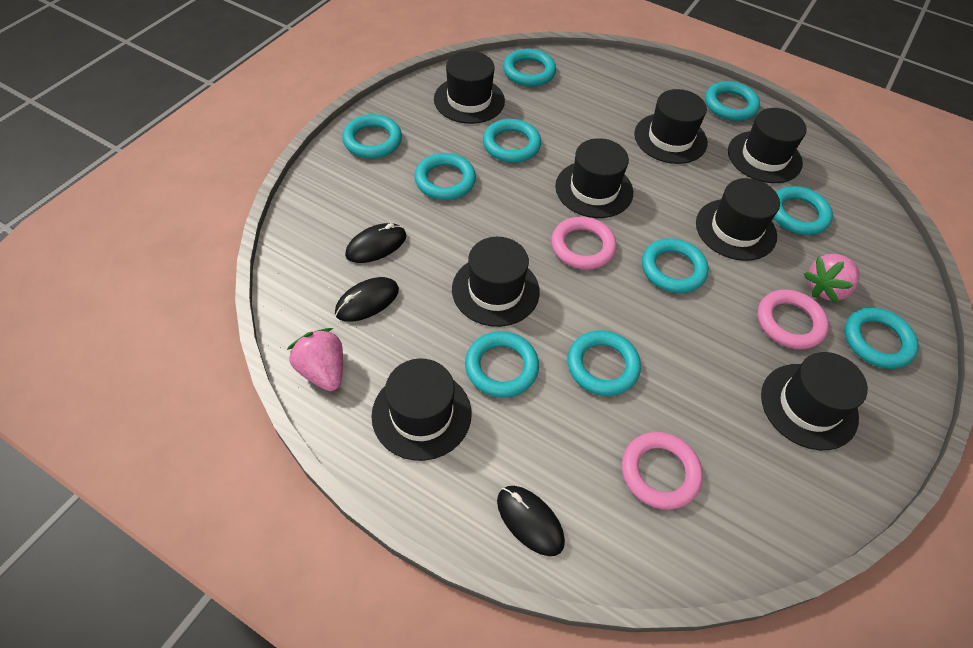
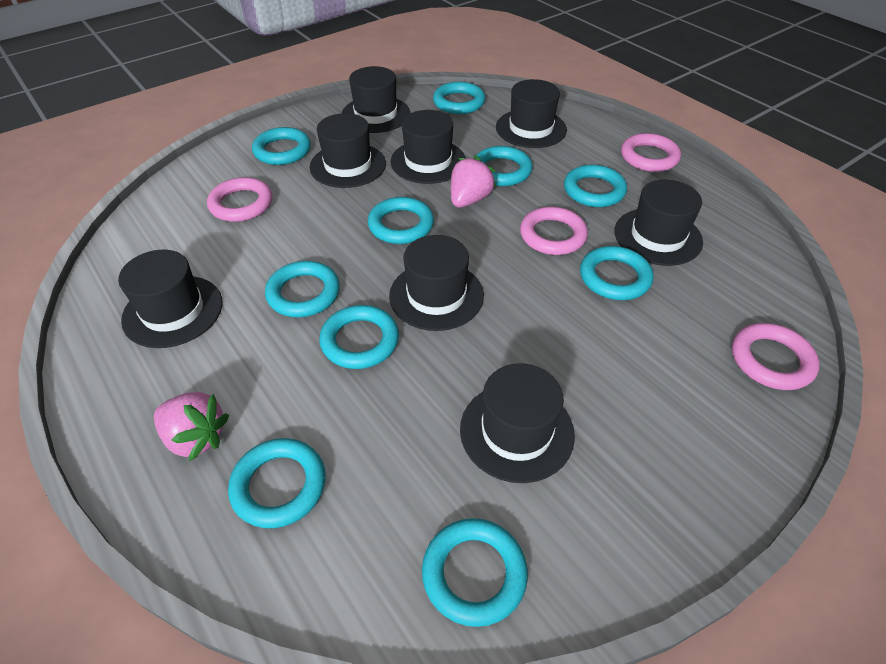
black mouse: [335,277,399,322] [345,223,406,263] [497,486,565,556] = 3 -> none = 0
pink ring: [551,217,617,270] [622,432,703,510] [757,289,829,349] = 3 -> [207,177,272,222] [520,207,588,255] [621,133,681,172] [732,323,820,390] = 4

